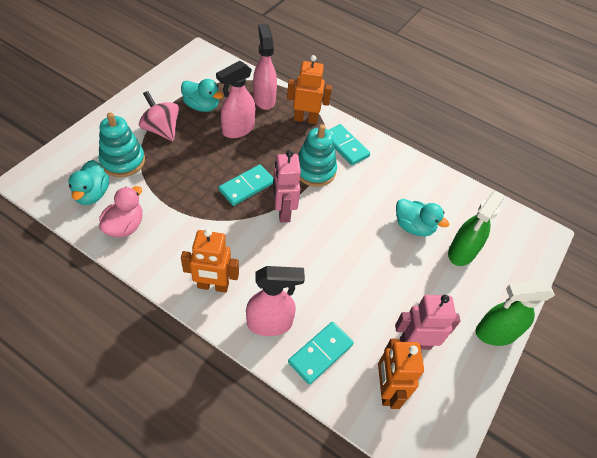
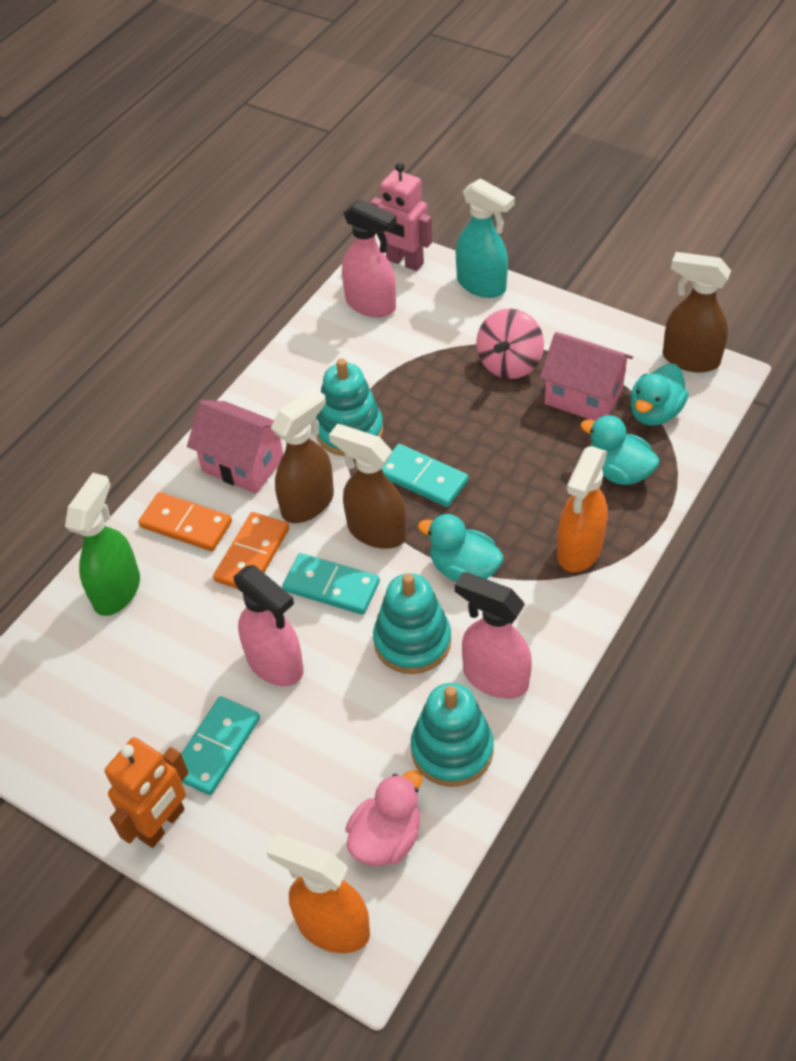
brown spray bottle: none = 0 -> [271,388,334,523] [329,424,406,549] [663,252,731,372] = 3
green spray bottle: [448,190,505,266] [475,280,555,346] = 2 -> [65,473,140,616] = 1
orange domino: none = 0 -> [138,492,232,551] [213,512,289,589] = 2
orange robot: [181,229,239,293] [287,55,332,124] [378,339,424,409] = 3 -> [105,737,189,848] = 1
orange spray bottle: none = 0 -> [267,834,370,953] [557,446,608,572] = 2
pink house: none = 0 -> [187,400,283,494] [540,332,633,421] = 2
pink robot: [273,150,301,222] [395,295,460,350] = 2 -> [370,162,432,271] = 1
turquoise spray bottle: none = 0 -> [456,178,515,298] = 1
turquoise stacking toy: [99,112,145,177] [298,124,337,187] = 2 -> [315,358,383,456] [373,573,451,674] [411,683,494,787] = 3

